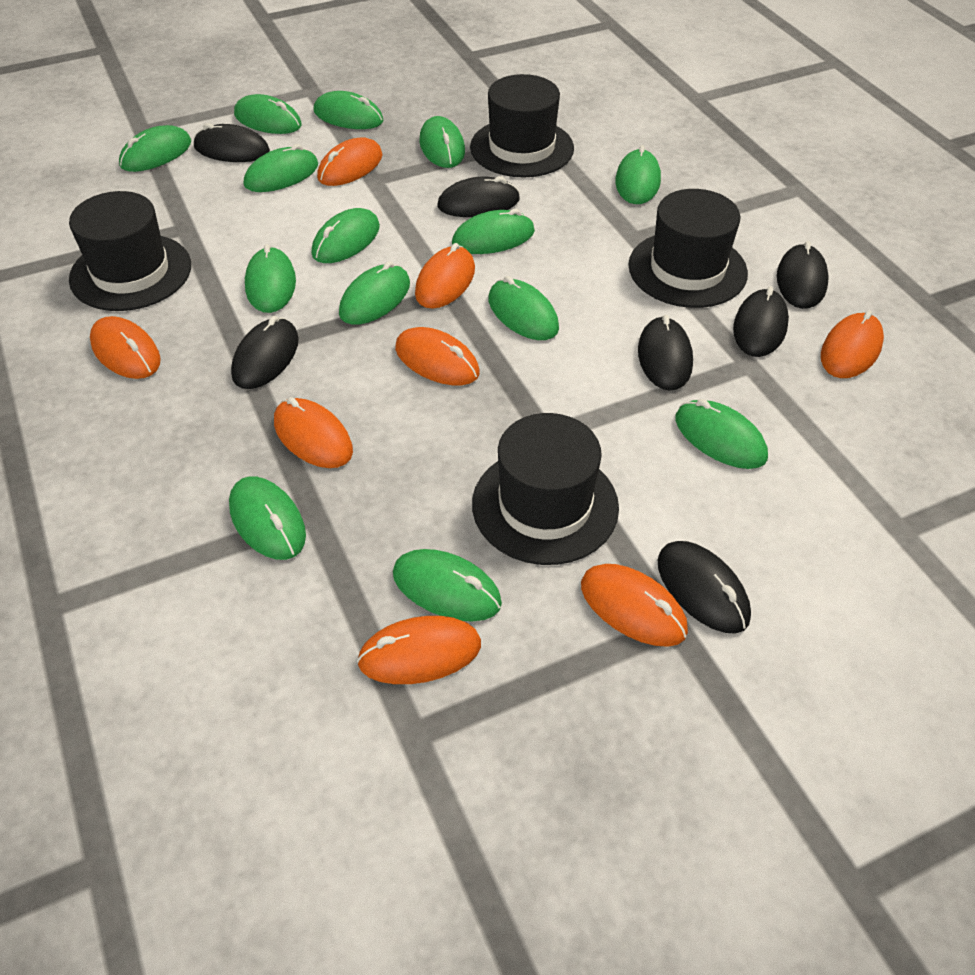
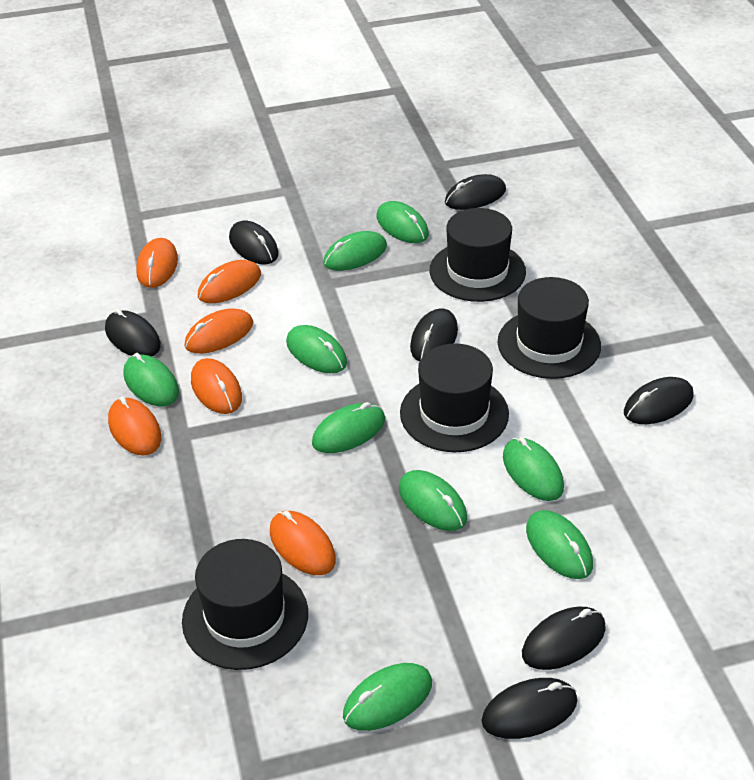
green mouse: [119,125,191,172] [229,476,306,560] [234,94,302,134] [244,144,318,192] [245,244,296,313] [311,208,380,263] [313,91,383,129] [339,261,410,325] [393,549,502,621] [419,116,465,168] [452,209,535,254] [488,276,559,340] [615,145,661,204] [675,399,768,469] = 14 -> [123,353,179,406] [286,325,347,373] [312,402,385,453] [323,231,387,271] [343,663,432,731] [377,201,429,243] [399,470,468,531] [503,437,564,501] [526,510,593,579] = 9
orange mouse: [90,316,161,379] [274,397,353,468] [317,137,383,186] [357,616,481,684] [395,327,479,385] [415,243,475,309] [581,564,688,647] [821,310,884,378] = 8 -> [108,396,161,456] [136,238,178,288] [185,308,253,354] [191,358,242,414] [198,260,261,303] [270,511,336,575] = 6

